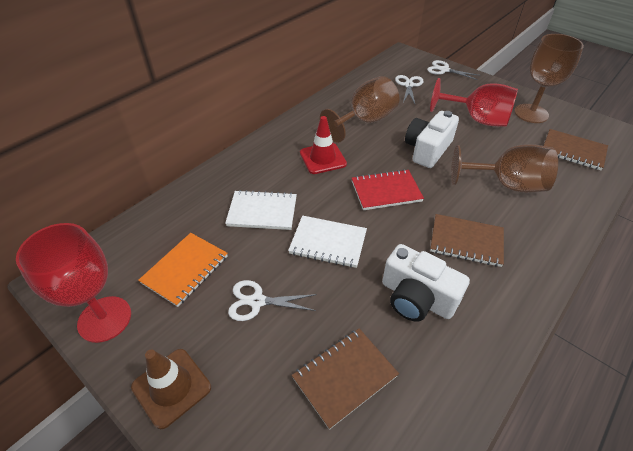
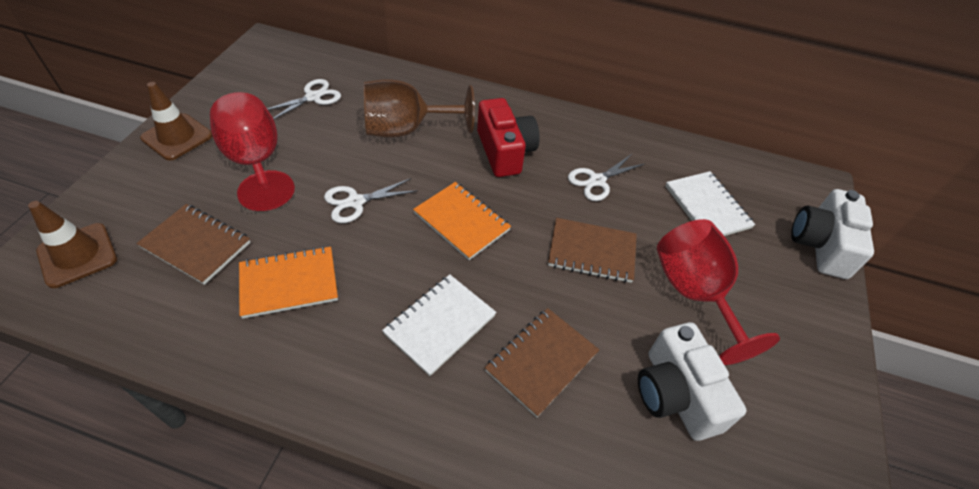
brown goblet: [320,76,400,143] [451,144,558,193] [514,34,584,123] = 3 -> [364,79,475,137] = 1
brown traffic cone: [131,349,211,429] = 1 -> [28,201,117,288] [140,82,212,160] = 2
orange notebook: [138,233,228,307] = 1 -> [239,246,338,319] [413,182,511,260] = 2
red camera: none = 0 -> [477,98,540,177] = 1
red notebook: [352,169,424,210] = 1 -> none = 0
red traffic cone: [300,116,347,174] = 1 -> none = 0

